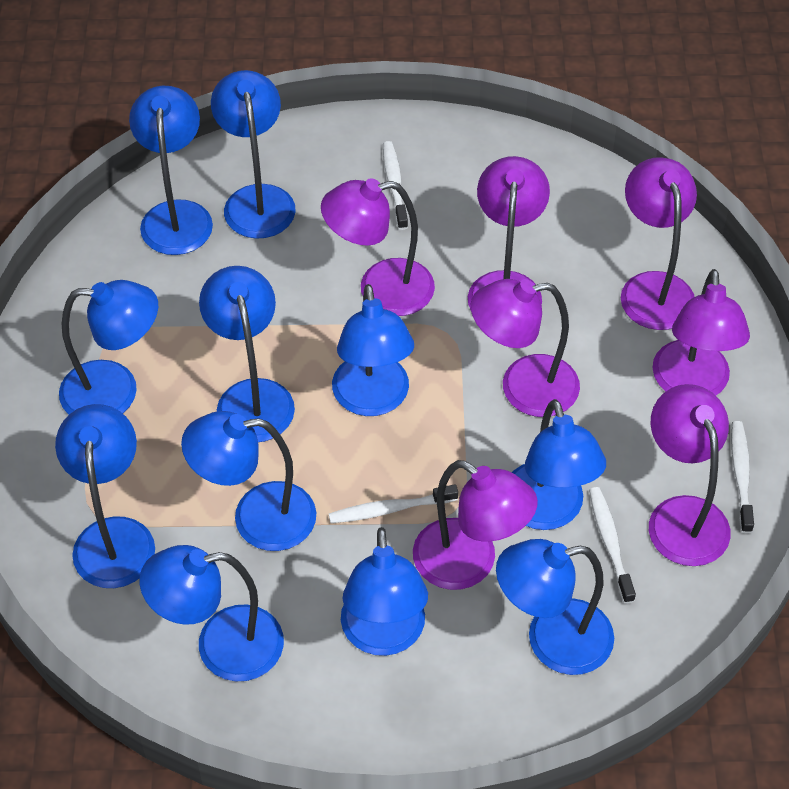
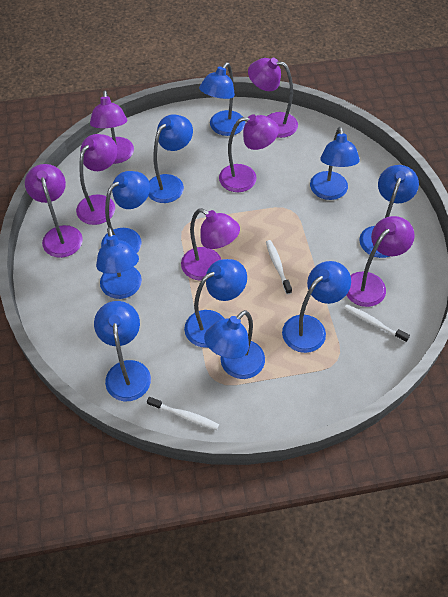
blue lamp: [55,404,155,588] [59,280,158,414] [129,86,213,255] [139,545,284,681] [181,411,316,551] [199,266,295,442] [211,70,296,239] [332,284,414,416] [341,527,428,656] [496,539,614,675] [512,399,606,530] = 11 -> [94,301,151,401] [96,228,142,299] [101,171,150,253] [148,114,193,203] [184,259,247,348] [199,63,245,136] [204,310,265,379] [282,261,351,353] [310,127,360,200] [359,165,419,258] = 10
white toothbrush: [329,485,458,523] [383,141,408,230] [589,487,636,604] [731,421,754,533] = 4 -> [147,397,219,430] [266,240,292,294] [344,304,410,343] = 3

